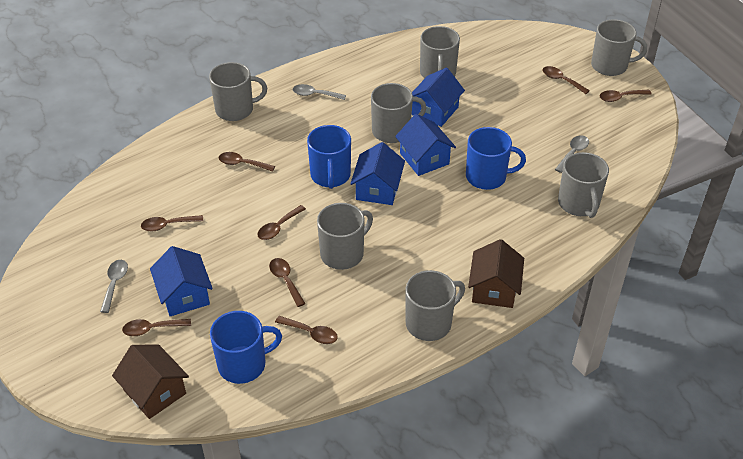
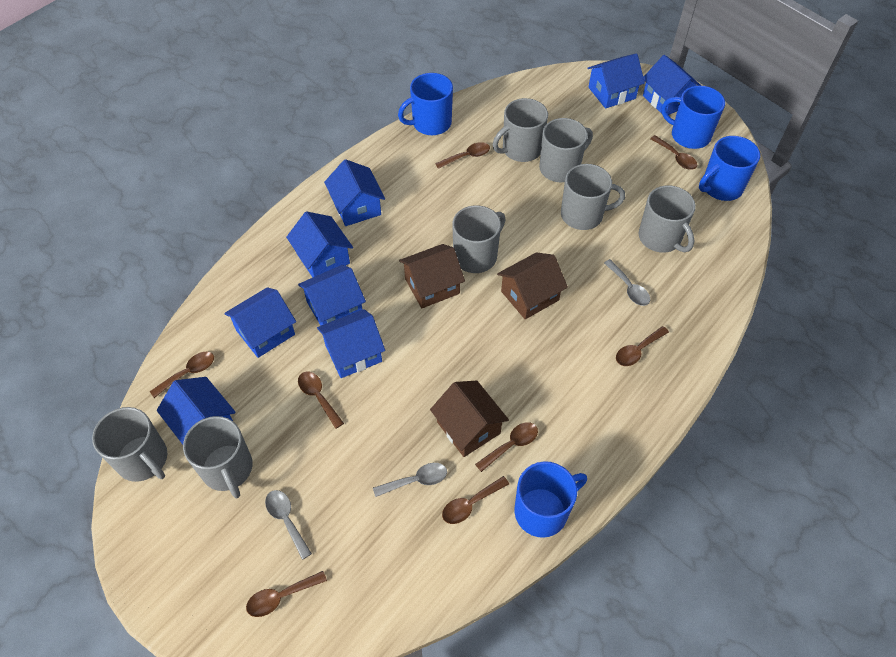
blue house: [150,246,213,316] [350,142,405,205] [395,114,456,176] [412,68,465,127] = 4 -> [157,377,236,444] [224,287,296,358] [286,212,353,278] [298,265,366,326] [317,309,385,378] [324,159,385,226] [587,53,645,109] [643,55,701,115] = 8
blue mug: [210,311,282,384] [307,125,351,189] [466,127,526,190] = 3 -> [398,73,453,135] [515,461,587,538] [661,86,725,149] [699,136,760,201] = 4
brown house: [112,345,189,419] [468,239,524,308] = 2 -> [399,244,465,308] [430,381,509,457] [497,252,568,319] = 3

